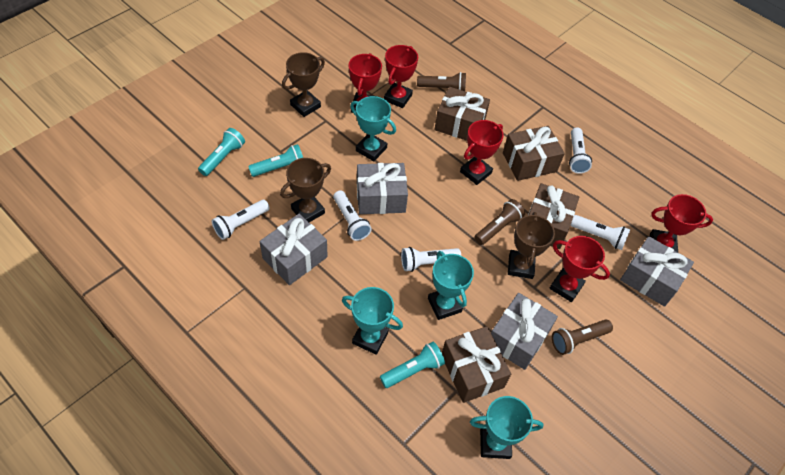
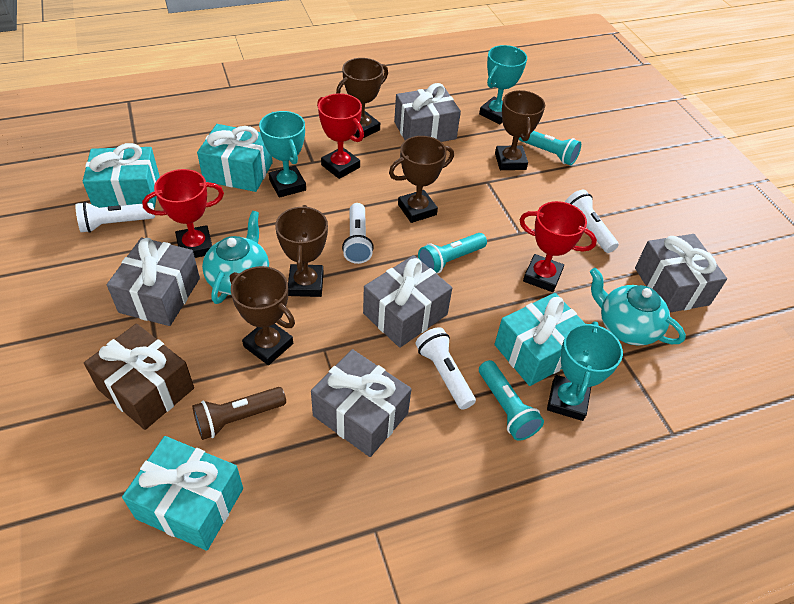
brown flashlight: [417,72,466,91] [475,199,525,245] [552,319,613,355] = 3 -> [192,387,286,440] = 1
brown gift: [434,87,490,141] [442,326,511,403] [503,126,565,181] [528,183,579,249] = 4 -> [84,324,194,430] = 1
brown trophy: [280,158,331,222] [282,52,325,117] [508,212,555,279] = 3 -> [230,266,295,365] [275,205,328,297] [336,58,388,138] [389,136,454,223] [495,90,545,170] = 5
grey gift: [260,214,328,285] [357,163,408,214] [491,293,558,370] [620,236,694,307] = 4 -> [107,238,200,326] [311,349,411,457] [363,255,452,348] [394,83,461,142] [635,234,727,312] = 5
red trophy: [349,53,382,113] [384,45,418,108] [460,120,504,185] [549,236,610,302] [650,194,713,252] = 5 -> [142,169,224,258] [317,93,364,179] [520,201,597,292] = 3
turquoise gift: none = 0 -> [83,143,159,208] [122,436,243,551] [197,124,273,192] [495,293,585,386] = 4
turquoise teapot: none = 0 -> [202,211,269,304] [590,268,686,345] = 2
turquoise trophy: [342,287,403,355] [350,96,396,161] [428,251,474,320] [470,396,543,459] = 4 -> [259,111,306,198] [479,45,527,124] [547,321,623,421] = 3
white flashlight: [212,200,270,240] [333,190,371,241] [401,247,461,272] [569,127,592,174] [571,215,630,250] = 5 -> [75,202,155,233] [342,203,374,264] [416,327,476,410] [565,190,619,253] = 4

